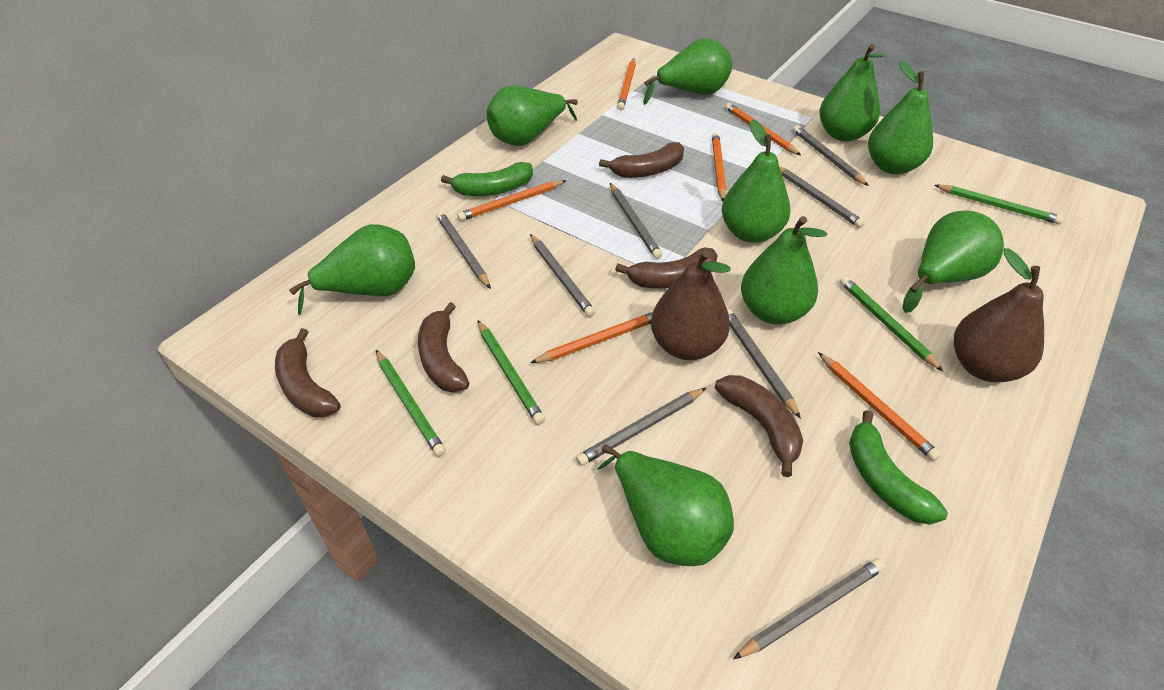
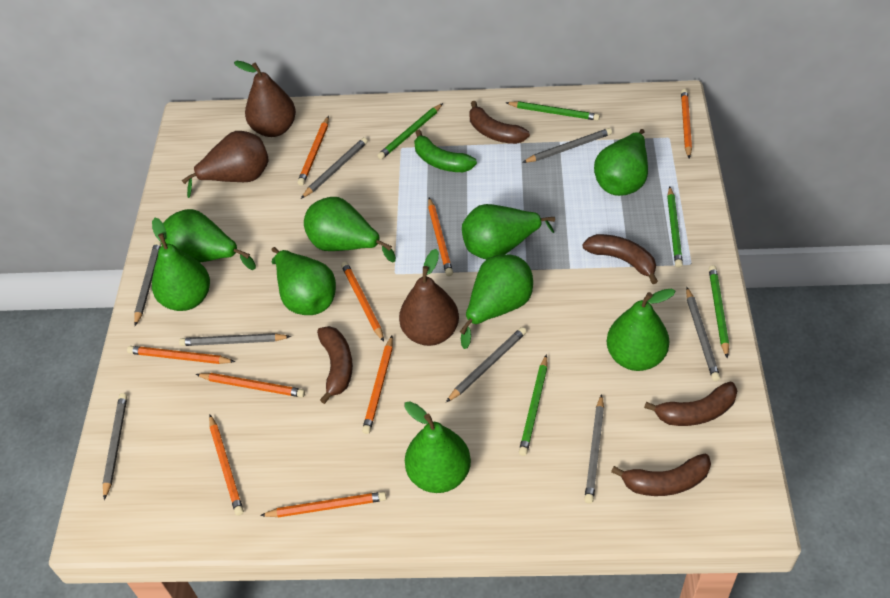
brown pear: [651,250,731,360] [954,248,1044,382] = 2 -> [182,131,269,198] [234,61,296,137] [399,249,459,346] = 3
green banana: [441,162,533,196] [849,410,948,524] = 2 -> [414,129,477,172] = 1
green pencil: [376,350,446,457] [478,320,545,425] [840,276,944,372] [935,185,1064,225] = 4 -> [377,103,443,159] [505,101,600,121] [519,354,547,456] [667,186,683,268] [709,265,729,358] = 5
orange pencil: [457,180,567,221] [530,312,653,363] [617,58,636,110] [712,133,726,201] [725,103,801,155] [818,352,941,461] = 6 -> [127,346,235,364] [196,373,305,397] [209,415,244,516] [260,492,386,517] [297,116,329,186] [341,261,384,342] [362,336,393,434] [428,198,453,276] [681,89,692,159] = 9

